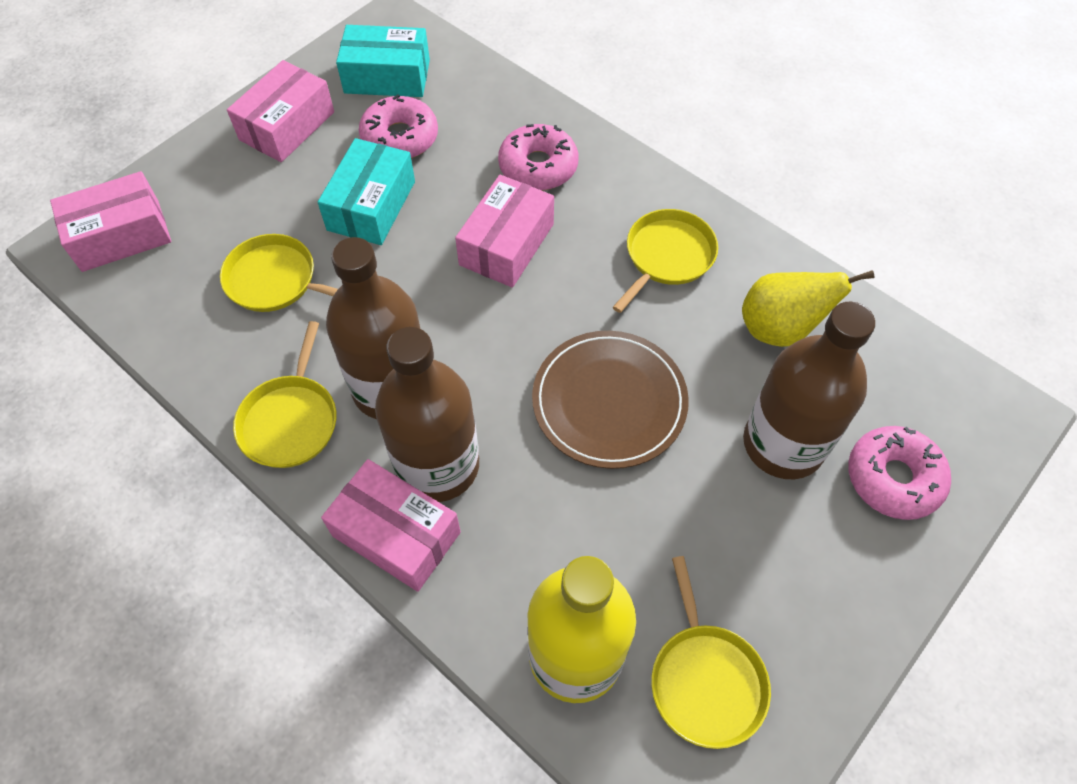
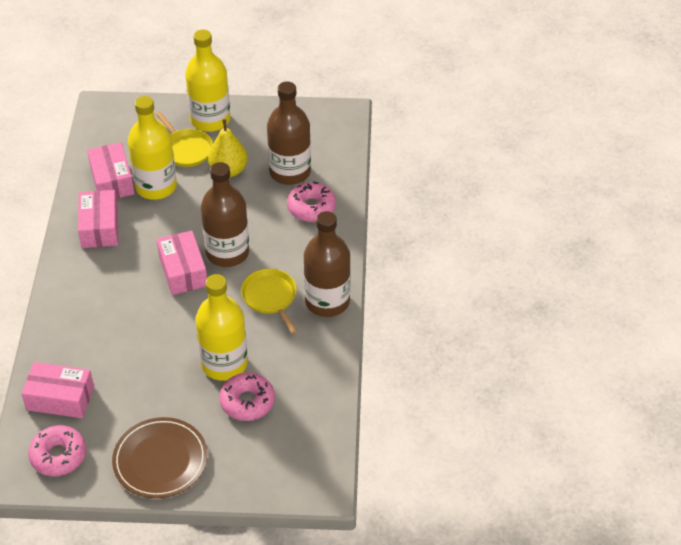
turquoise box: [318,138,415,245] [336,25,430,97] = 2 -> none = 0
yellow bottle: [527,556,636,703] = 1 -> [128,96,177,200] [185,30,230,132] [195,274,248,381] = 3
yellow pan: [220,234,338,312] [233,321,336,468] [613,209,718,313] [651,556,771,749] = 4 -> [156,112,213,167] [241,269,297,333] = 2

